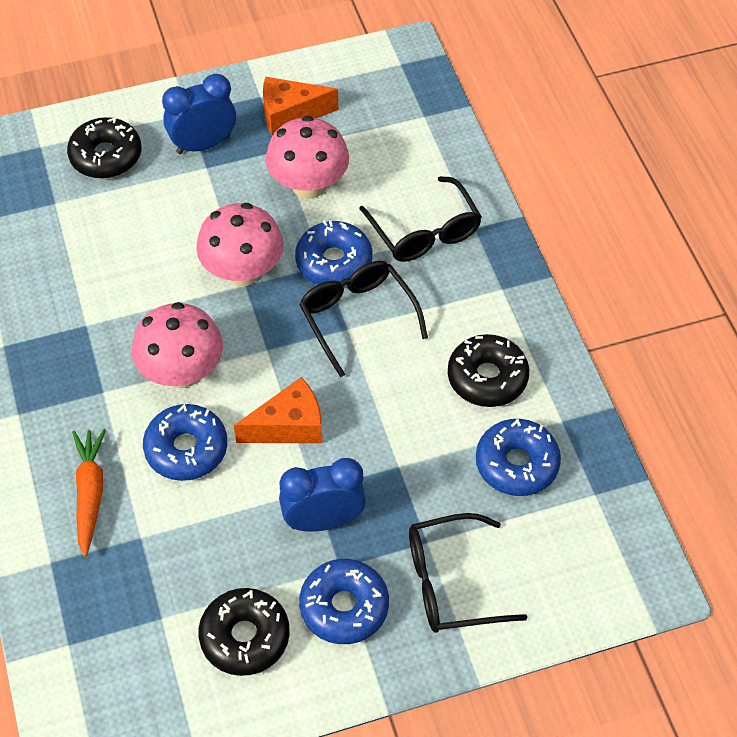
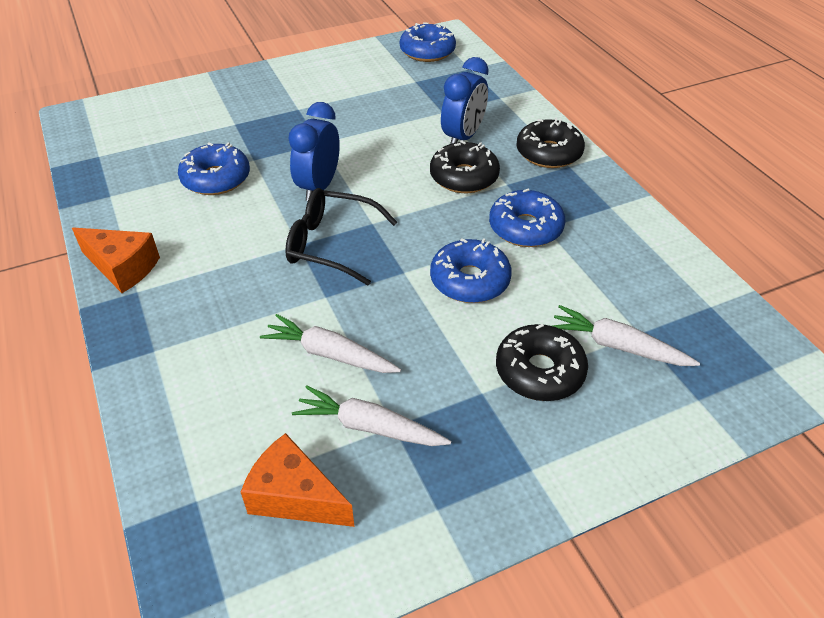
black glasses: [299,261,428,377] [359,176,482,262] [409,513,528,633] = 3 -> [285,188,397,286] = 1
orange carrot: [72,429,106,557] = 1 -> none = 0
pink mushroom: [132,302,223,388] [196,203,283,287] [266,116,349,199] = 3 -> none = 0
white carrot: none = 0 -> [260,314,401,373] [292,386,451,446] [553,305,700,366] = 3

